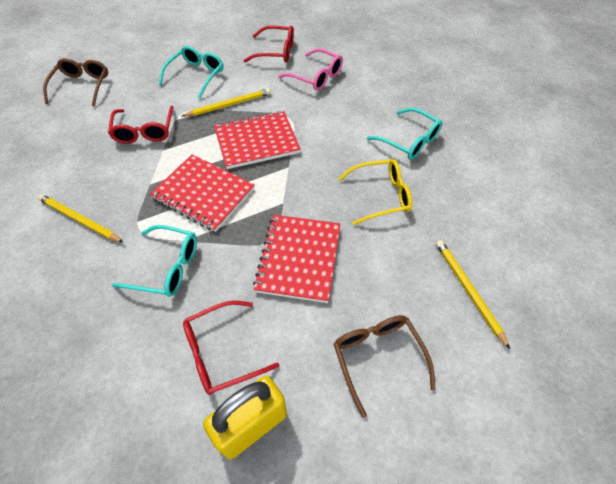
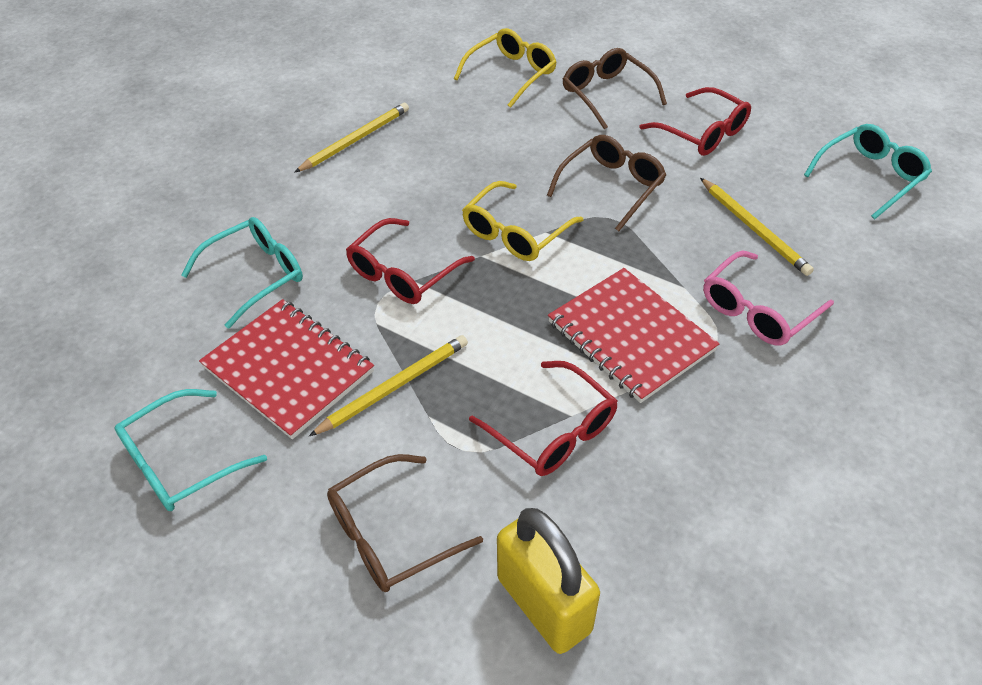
brown glasses: [43,58,108,107] [334,315,436,418] = 2 -> [327,454,483,592] [547,135,666,231] [563,48,667,130] = 3
red notebook: [150,154,255,232] [214,111,301,169] [253,215,340,303] = 3 -> [199,299,374,439] [548,268,720,403] = 2
yellow glasses: [338,159,412,225] = 1 -> [454,28,557,108] [462,181,583,261] = 2

